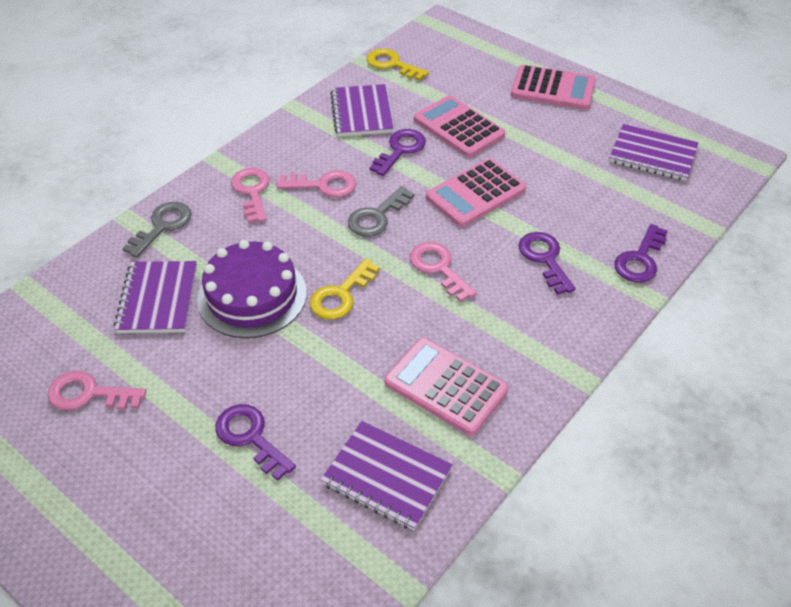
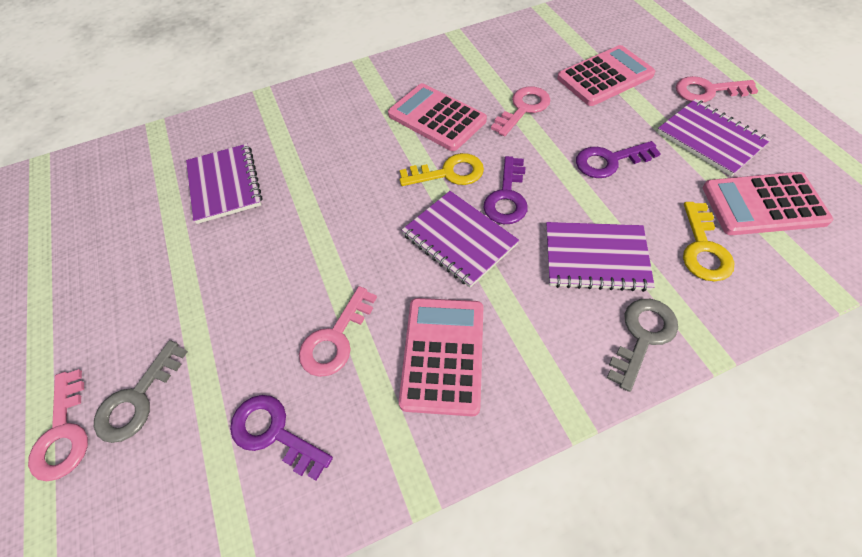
purple cake: [197,240,307,338] = 1 -> none = 0
purple key: [215,404,296,481] [369,129,426,176] [518,232,576,295] [614,224,668,283] = 4 -> [230,395,333,481] [483,156,528,224] [576,141,661,178] = 3

